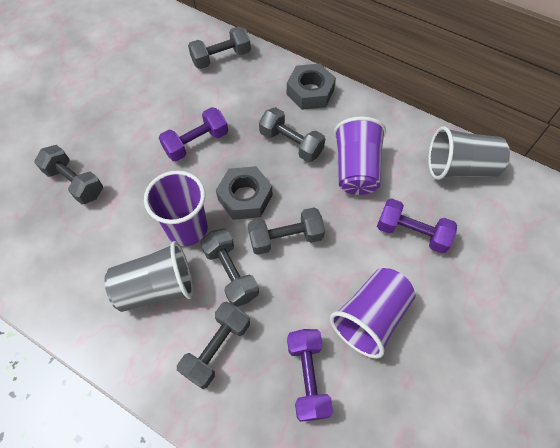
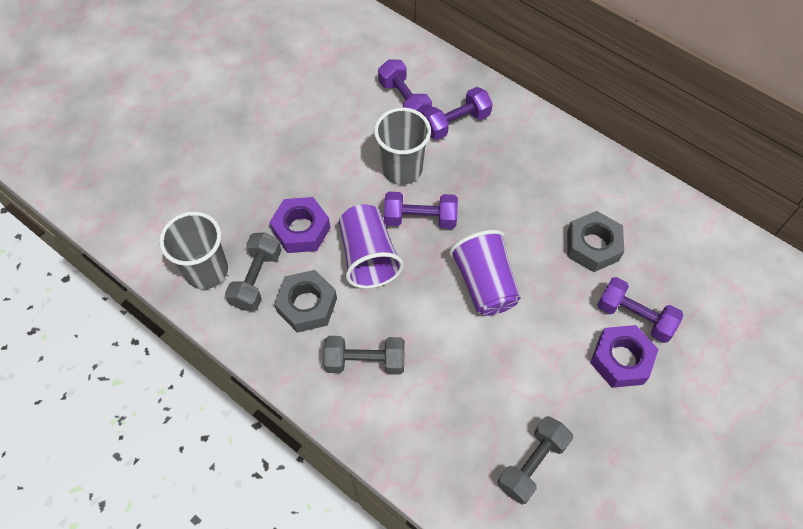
grey dumbbell: [34,145,103,204] [177,302,250,389] [188,26,251,69] [200,229,259,307] [248,207,325,255] [259,107,325,162] = 6 -> [225,232,282,311] [323,336,405,375] [498,416,573,505] = 3
purple cup: [144,170,208,246] [330,268,416,358] [334,116,386,195] = 3 -> [339,204,404,289] [449,230,521,316] = 2
purple dumbbell: [159,107,228,161] [287,329,333,422] [377,198,457,253] = 3 -> [378,59,432,114] [384,192,458,229] [423,87,493,140] [597,277,683,343] = 4
purple nut: none = 0 -> [269,197,331,253] [590,325,659,388] = 2

